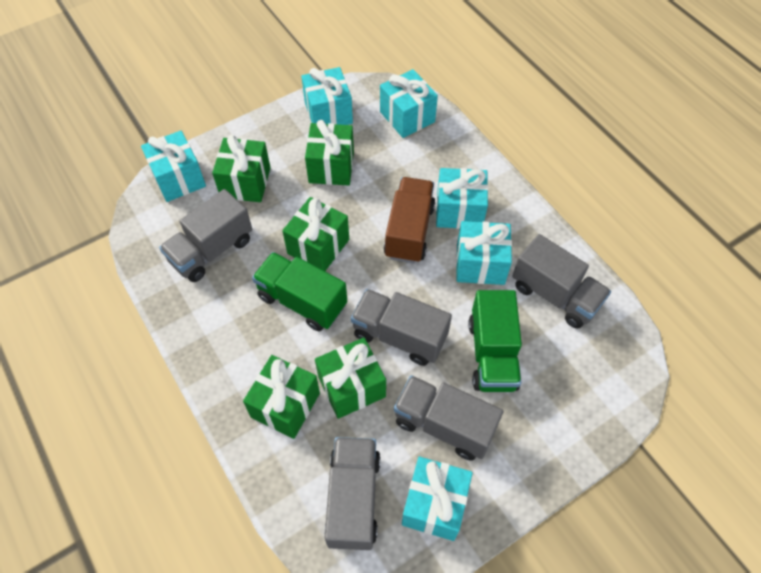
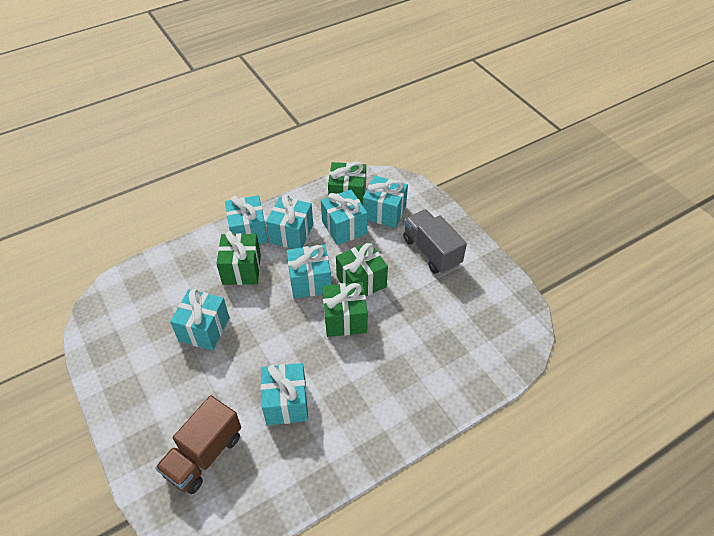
green gift: [212,135,271,202] [243,355,320,439] [282,197,349,271] [305,120,354,186] [315,337,386,419] = 5 -> [216,231,261,285] [322,282,368,337] [328,162,366,205] [336,242,388,296] = 4
green truck: [252,252,347,331] [468,290,522,392] = 2 -> none = 0
grey truck: [159,189,252,282] [325,437,381,550] [351,289,452,366] [394,375,503,461] [512,234,611,328] = 5 -> [403,209,467,274] = 1
turquoise gift: [141,131,206,202] [301,67,353,125] [380,69,438,138] [402,457,473,541] [436,168,488,229] [456,221,512,285] = 6 -> [170,289,229,350] [225,195,268,244] [261,363,308,425] [266,195,313,249] [287,244,332,299] [321,189,367,245] [363,176,408,228] = 7

